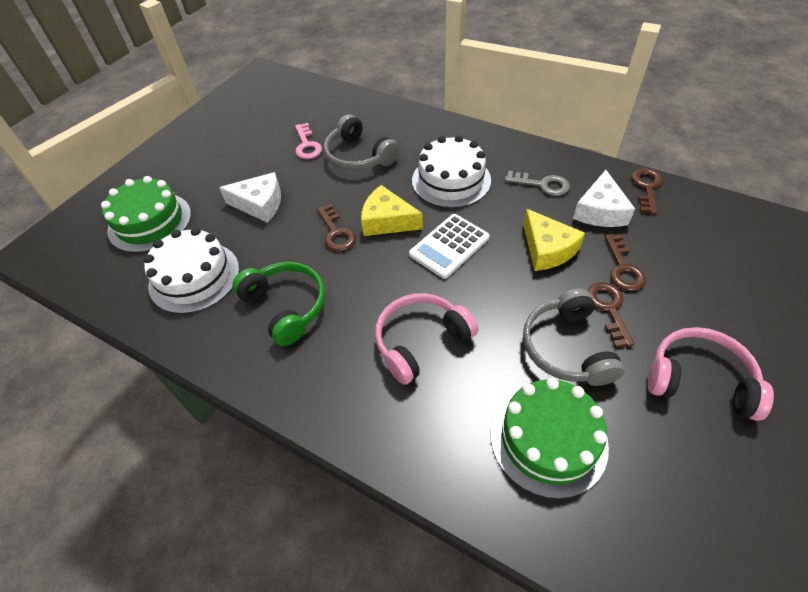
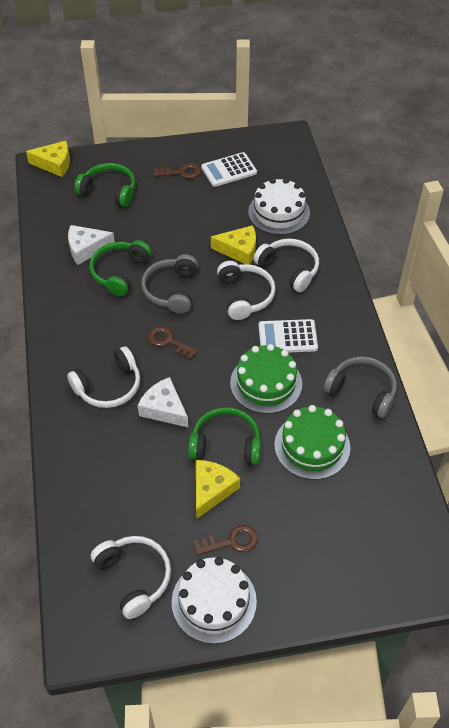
brown key: [317,204,356,251] [588,282,635,348] [605,234,646,291] [632,168,663,214] = 4 -> [148,326,198,360] [154,163,201,179] [194,525,258,555] = 3
green headphones: [232,262,325,346] = 1 -> [74,163,135,207] [89,240,152,297] [188,407,261,465] = 3
grey key: [505,171,570,196] = 1 -> none = 0
pink headphones: [375,293,478,385] [648,327,774,421] = 2 -> none = 0
pink key: [295,123,322,159] = 1 -> none = 0
white calculator: [409,214,490,279] = 1 -> [201,152,257,187] [258,319,318,353] = 2
white headphones: none = 0 -> [67,346,140,408] [91,536,171,619] [217,261,276,320] [253,239,319,292] = 4
yellow cheese: [361,185,423,236] [523,209,585,271] = 2 -> [26,141,70,177] [196,460,240,519] [211,225,256,265] = 3

